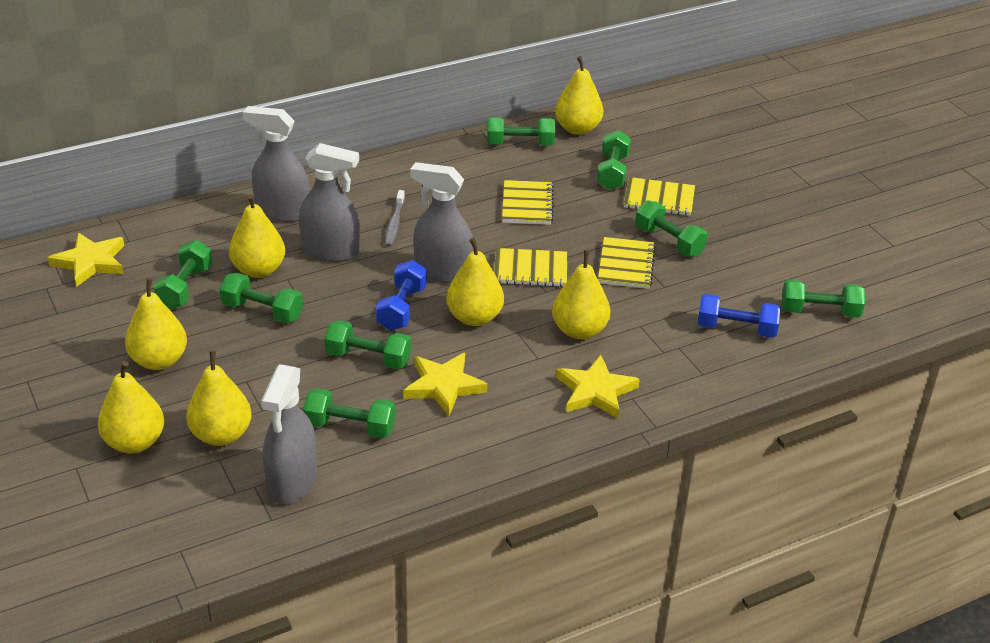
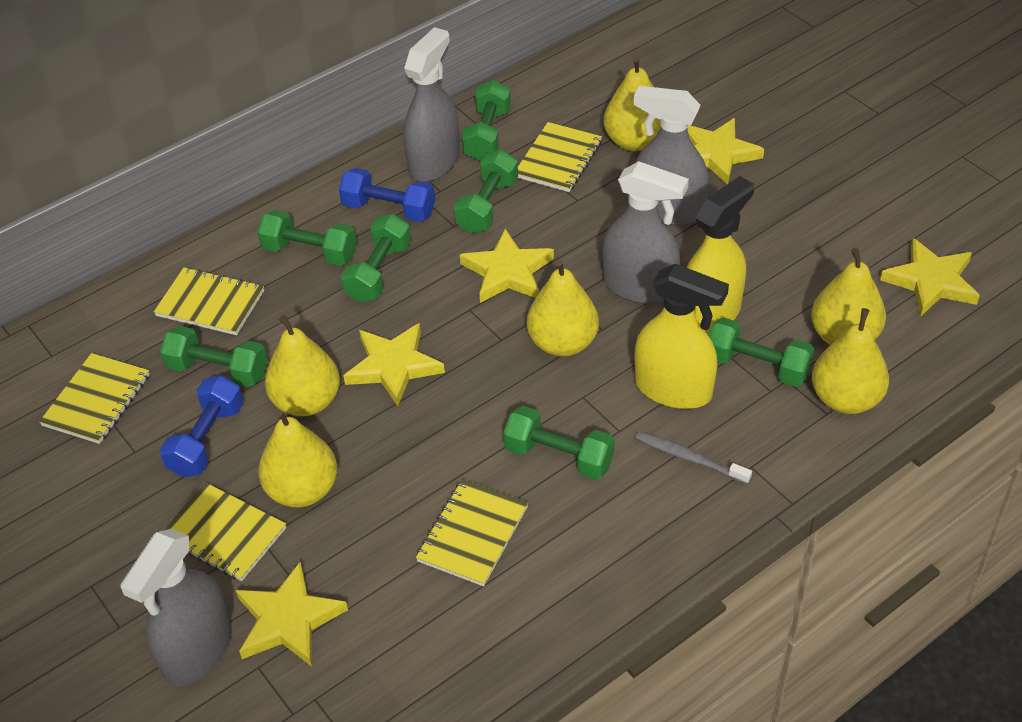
green dumbbell: [153,240,212,309] [220,273,303,323] [303,388,395,438] [324,320,411,369] [487,117,555,145] [597,130,631,190] [635,200,708,257] [782,280,865,318] = 8 -> [160,326,268,387] [257,210,357,266] [341,214,411,303] [454,150,518,233] [462,80,511,161] [503,406,615,480] [709,317,814,387] = 7
yellow notebook: [494,248,567,287] [502,180,554,225] [598,237,656,289] [624,177,695,216] = 4 -> [39,353,150,444] [154,267,264,335] [162,482,286,581] [416,479,528,586] [518,122,602,192] = 5
yellow pear: [98,361,164,454] [125,278,187,370] [186,351,252,446] [229,194,285,278] [446,238,504,326] [552,250,610,339] [555,56,603,135] = 7 -> [258,410,337,508] [265,315,340,416] [527,260,599,357] [603,57,660,151] [811,248,886,345] [812,308,889,414] = 6
yellow spray bottle: none = 0 -> [635,264,729,409] [686,176,754,335] = 2
yellow star: [48,233,124,287] [403,353,487,416] [556,355,640,419] = 3 -> [236,562,348,667] [344,323,445,406] [460,229,554,303] [687,118,764,184] [880,238,980,317] = 5

